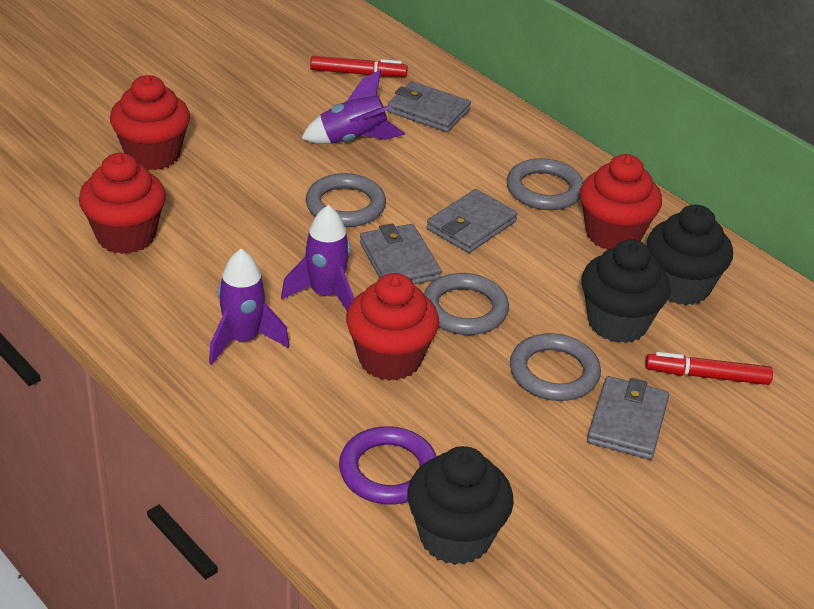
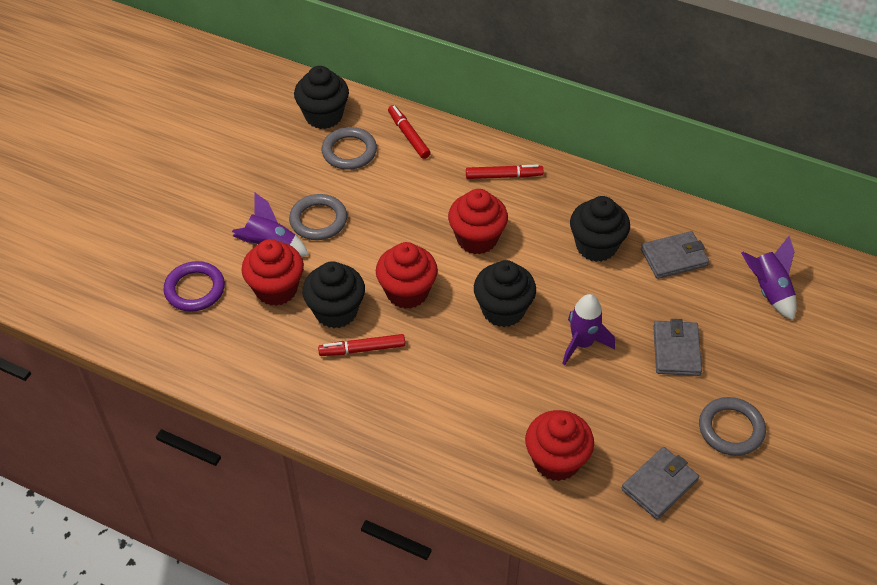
black cupcake: [407,446,514,565] [581,239,670,343] [647,205,733,305] = 3 -> [294,66,349,129] [302,261,365,328] [474,260,536,327] [570,196,630,262] = 4
grey ring: [306,173,386,227] [424,273,509,335] [507,158,584,210] [510,333,601,401] = 4 -> [289,194,347,240] [322,127,377,170] [699,397,766,456] = 3
grey wallet: [360,223,441,284] [388,81,471,132] [427,189,518,253] [587,376,669,460] = 4 -> [621,447,699,519] [641,231,709,279] [653,319,702,376] = 3
red marker: [310,56,408,77] [645,352,773,385] = 2 -> [318,334,405,356] [388,105,431,159] [466,164,543,179] = 3

